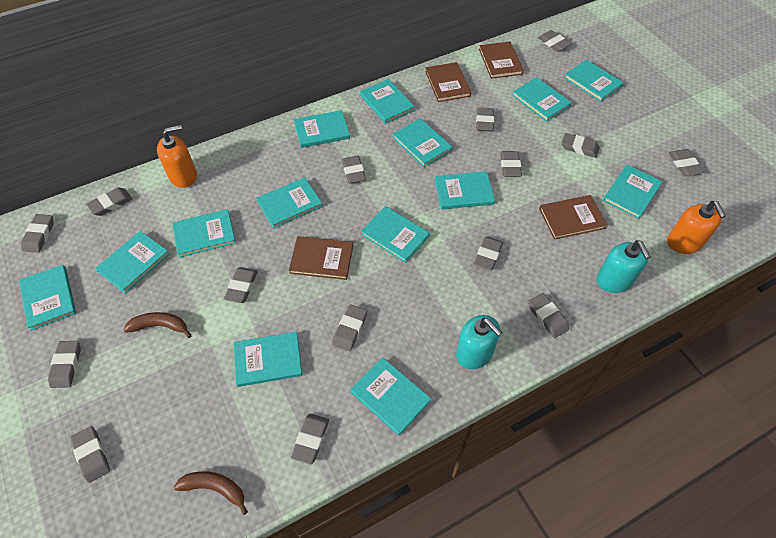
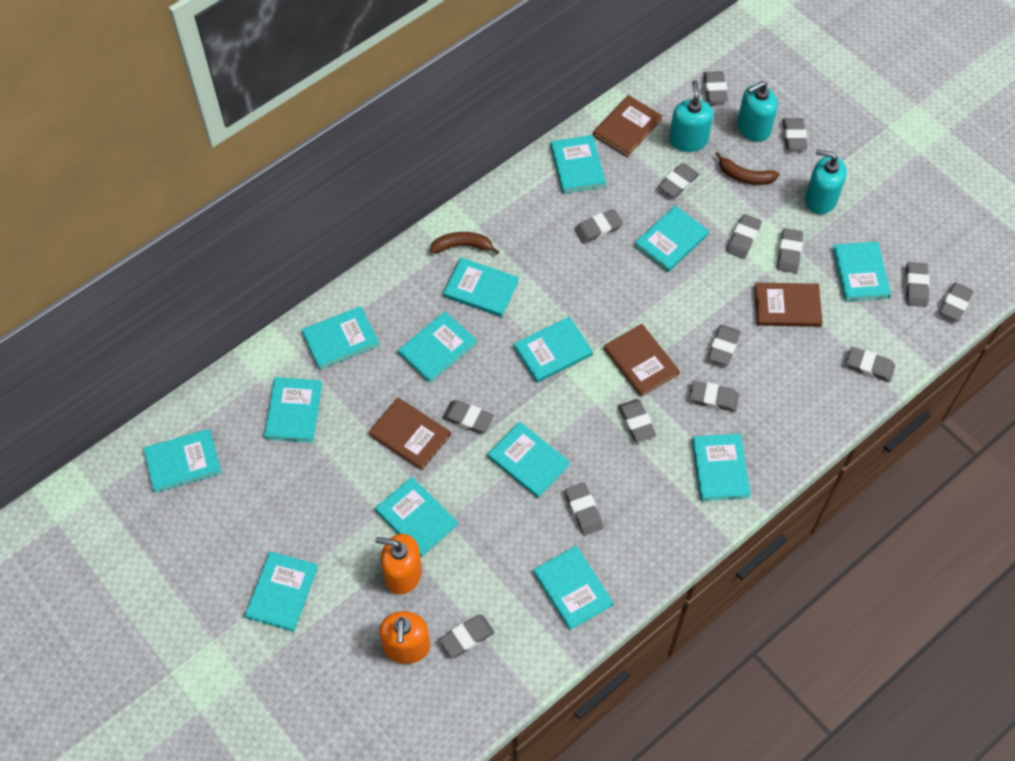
turquoise soap dispenser: [456,315,502,369] [597,240,651,293] = 2 -> [669,80,713,152] [737,81,778,142] [805,149,847,214] = 3

